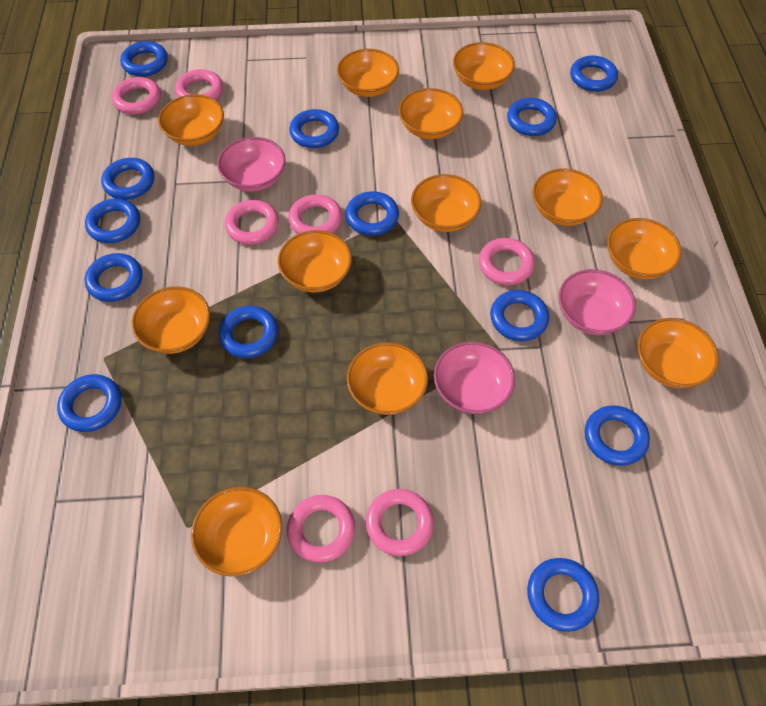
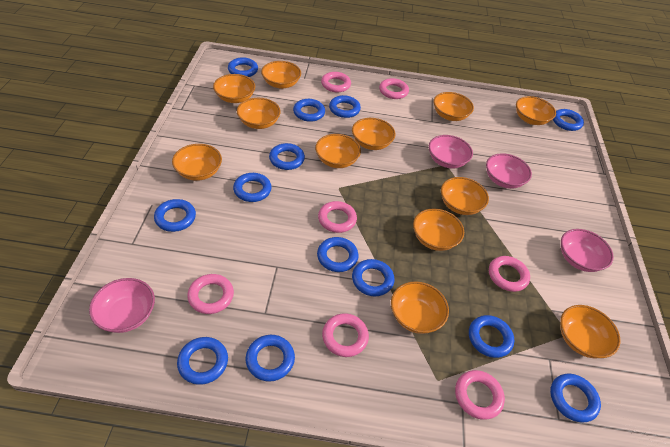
pink bowl: [217,137,286,192] [434,341,515,414] [558,269,636,335] = 3 -> [89,278,155,333] [429,135,473,168] [486,153,532,189] [561,229,614,272] = 4

